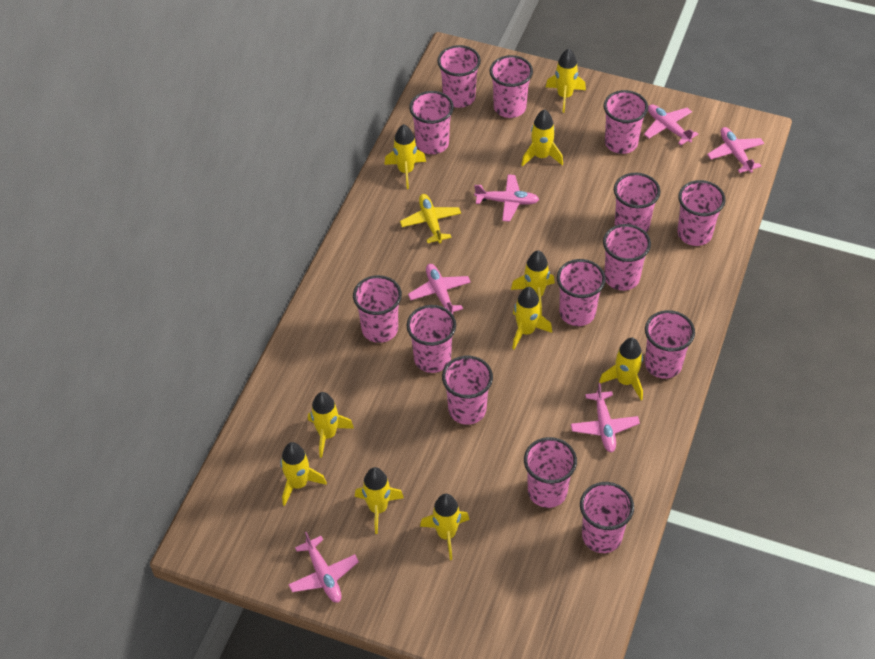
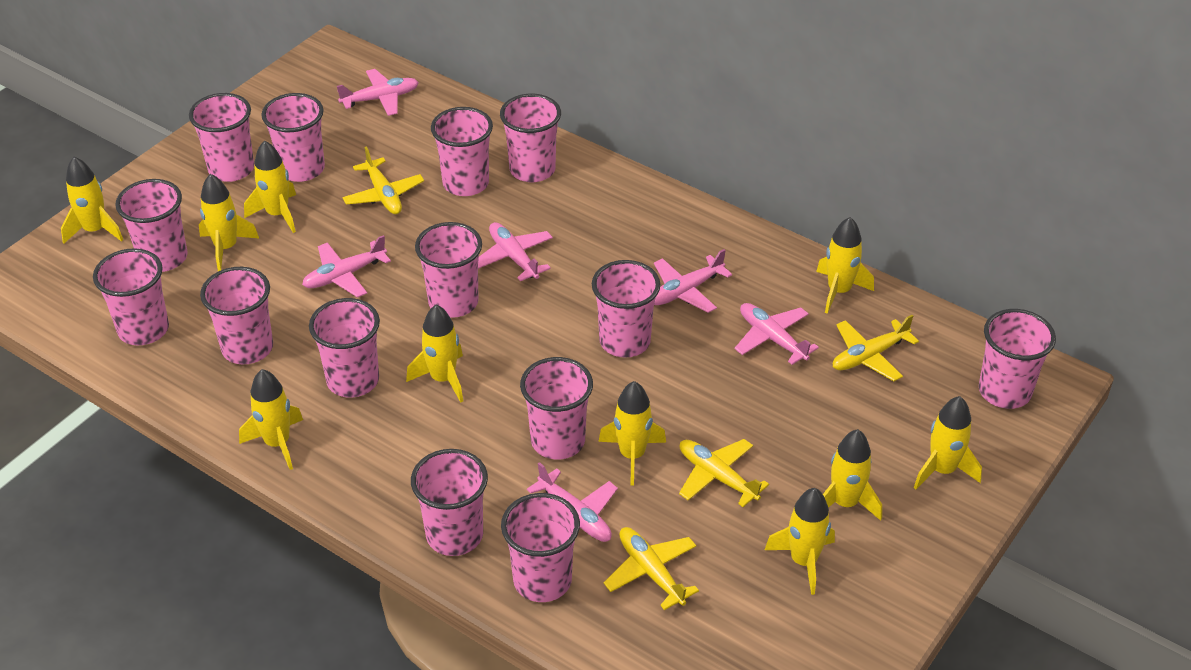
yellow plane: [400,194,461,243] = 1 -> [342,147,424,214] [603,527,699,610] [679,439,769,507] [833,315,919,381] = 4

